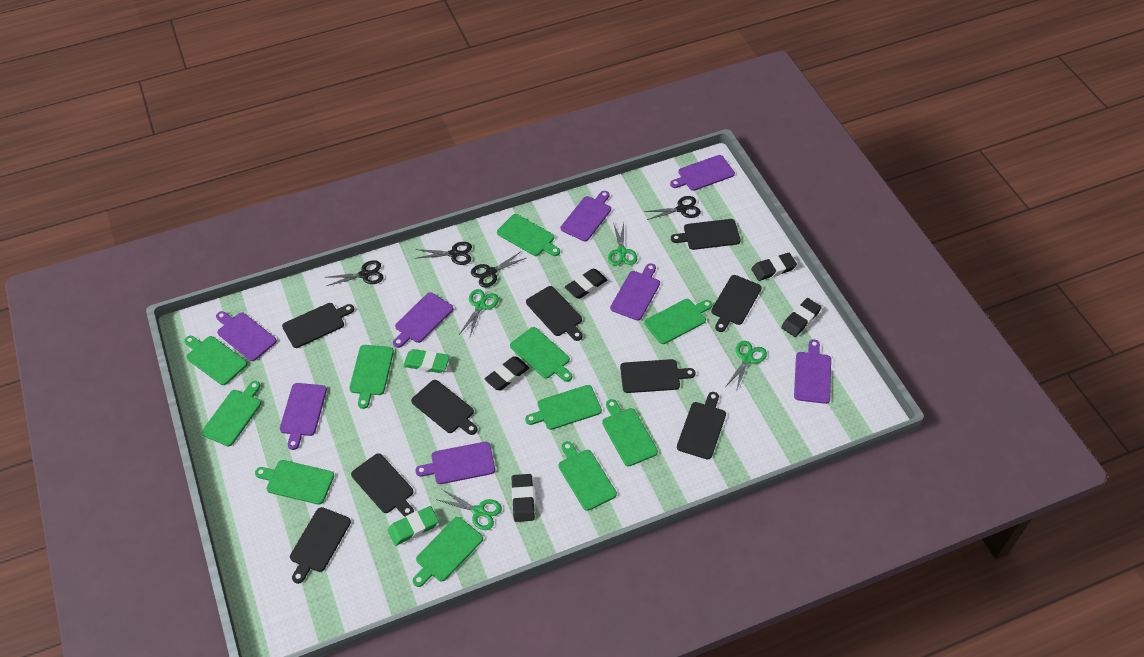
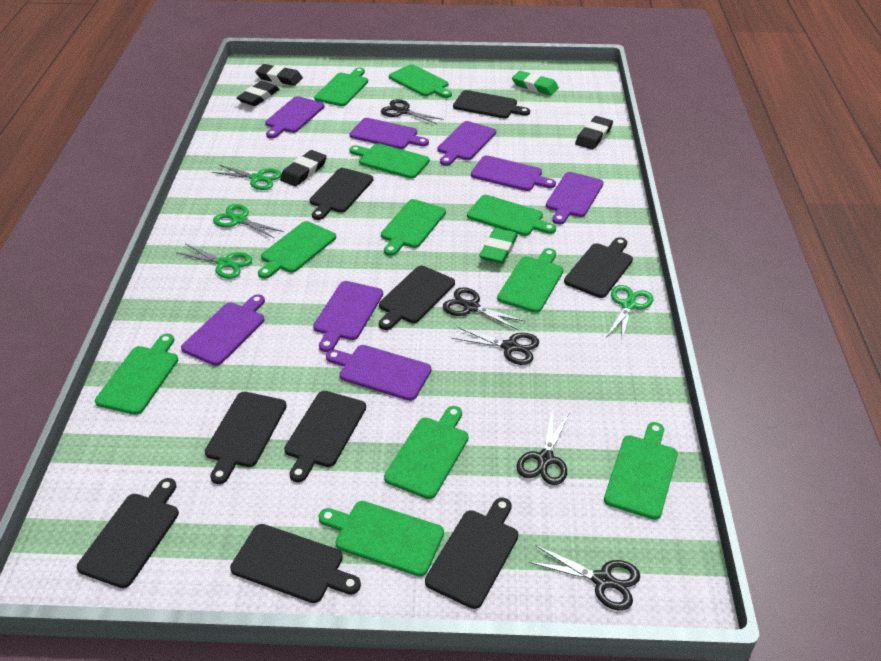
black eraser: [485,356,530,390] [512,474,535,522] [565,268,607,299] [751,253,797,281] [781,298,822,337] = 5 -> [236,81,280,106] [255,64,303,86] [280,150,327,187] [575,116,613,150] = 4
black scissors: [325,260,384,286] [415,242,472,265] [471,252,526,287] [644,196,701,220] = 4 -> [381,99,444,125] [443,287,526,330] [451,327,539,365] [517,409,570,485] [529,545,640,611] = 5

